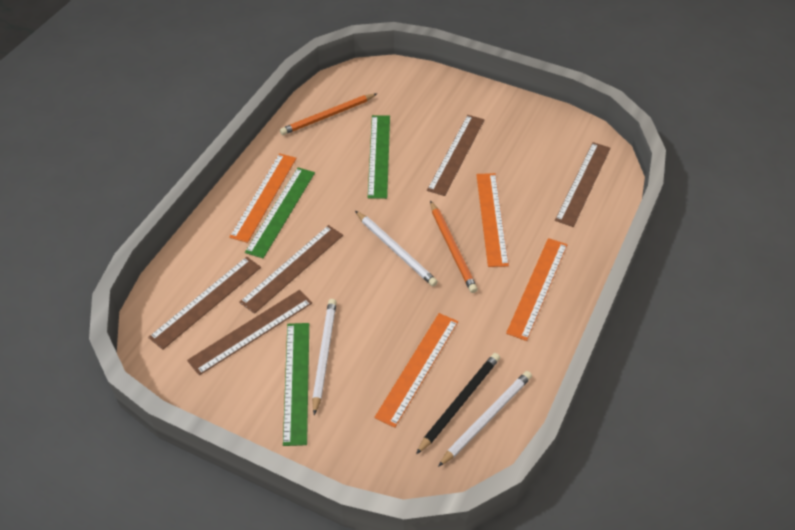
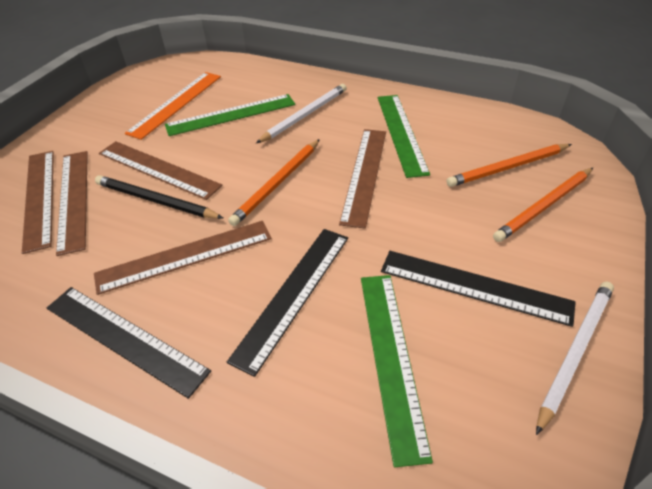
black ruler: none = 0 -> [47,287,211,399] [227,229,348,377] [381,251,576,327] = 3
orange pencil: [280,94,377,135] [430,200,478,293] = 2 -> [228,139,320,226] [447,144,572,187] [493,168,593,242] = 3
orange ruler: [229,153,296,243] [374,313,458,428] [476,173,509,267] [506,238,568,341] = 4 -> [125,72,221,140] = 1
white pencil: [312,299,337,415] [355,211,438,286] [438,371,532,467] = 3 -> [256,84,347,143] [536,282,614,435] = 2

